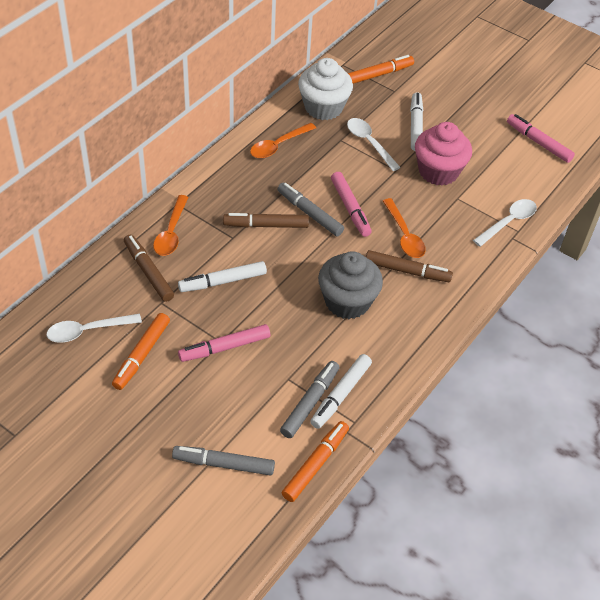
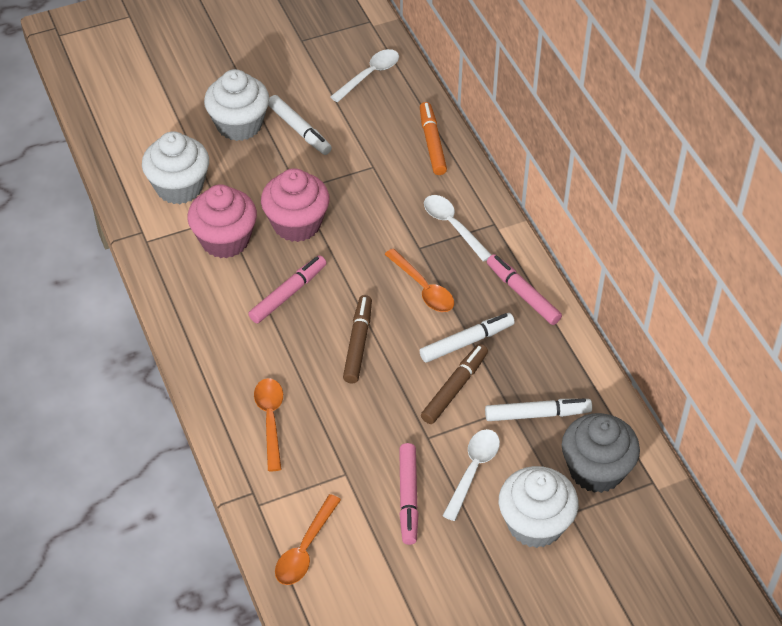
brown marker: [124,235,174,302] [223,213,309,228] [366,250,453,282] = 3 -> [343,295,372,383] [421,344,488,424] = 2
grey marker: [172,446,275,476] [278,183,344,236] [280,361,339,438] = 3 -> none = 0
orange marker: [112,313,170,390] [282,421,349,502] [348,55,414,84] = 3 -> [420,102,447,175] = 1
pink cupcake: [415,122,472,186] = 1 -> [187,184,257,258] [261,168,330,242] = 2
white cupcake: [298,58,353,120] = 1 -> [142,131,209,204] [204,69,269,141] [499,466,579,548] = 3

